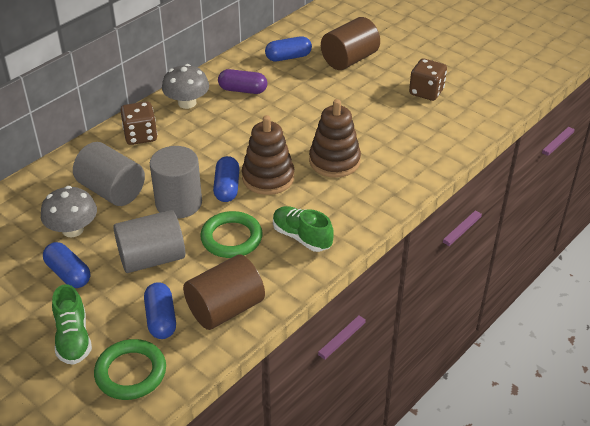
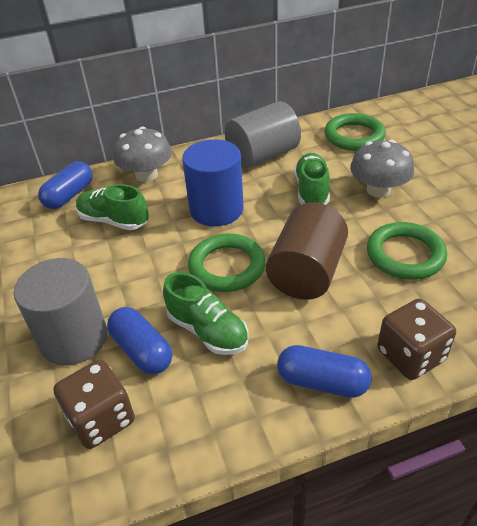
blue capsule: [43,242,90,288] [144,282,176,339] [213,156,240,202] [265,36,312,61] = 4 -> [38,161,93,209] [107,307,172,374] [277,345,372,398] = 3
blue cylinder: none = 0 -> [182,139,244,226] = 1
brown cylinder: [183,255,265,330] [321,17,380,70] = 2 -> [266,203,348,300] = 1
brown stacking toy: [242,115,294,195] [309,99,361,178] = 2 -> none = 0
green ring: [94,339,166,400] [200,211,263,258] = 2 -> [188,233,266,292] [324,113,386,151] [367,222,447,280] = 3
green shoe: [52,284,92,365] [273,206,334,252] = 2 -> [76,184,149,230] [163,272,249,355] [294,153,330,205] = 3
grey cylinder: [73,142,145,206] [113,210,185,273] [150,146,202,219] = 3 -> [14,258,107,366] [225,101,301,168] = 2
purple capsule: [218,69,267,94] = 1 -> none = 0

